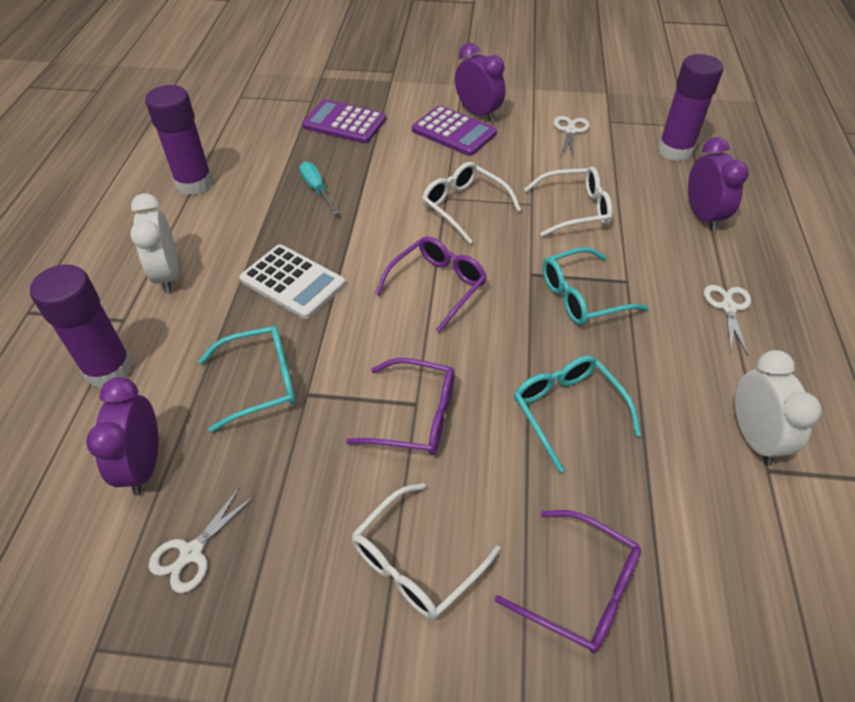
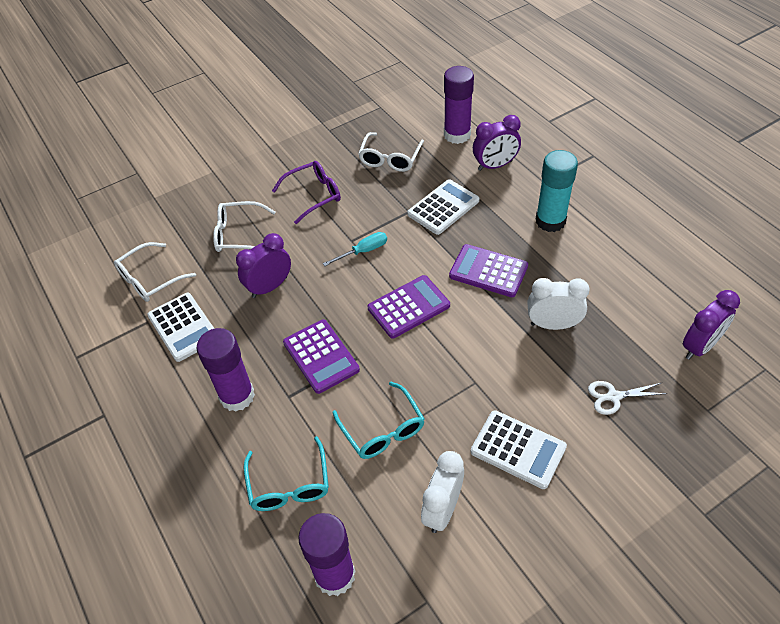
purple calculator: [302,99,386,143] [412,105,497,156] = 2 -> [283,319,360,394] [367,275,450,338] [449,244,528,297] = 3
purple glasses: [346,358,454,455] [375,236,487,333] [495,510,641,653] = 3 -> [272,161,341,224] = 1
turquoise glasses: [198,326,296,432] [514,355,641,473] [542,247,648,325] = 3 -> [243,436,329,511] [333,382,425,459] = 2
turquoise glue stick: none = 0 -> [536,150,578,232] = 1
white calculator: [239,244,346,319] = 1 -> [147,293,214,362] [407,179,479,235] [471,410,567,489] = 3
white scissors: [149,486,255,593] [554,116,590,159] [704,285,751,356] = 3 -> [588,381,668,415] = 1

